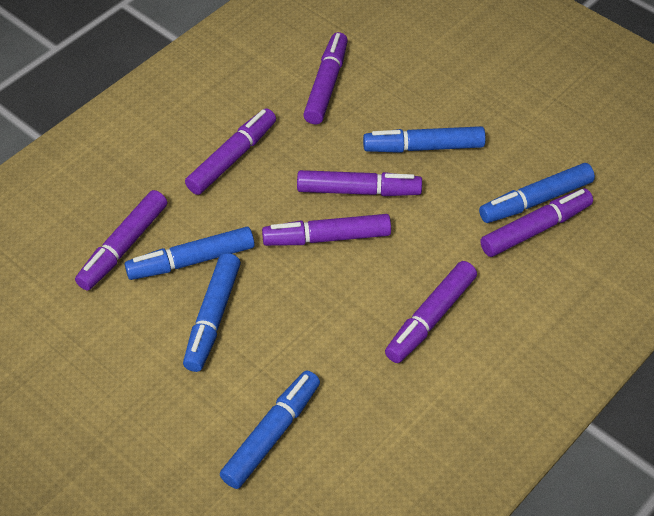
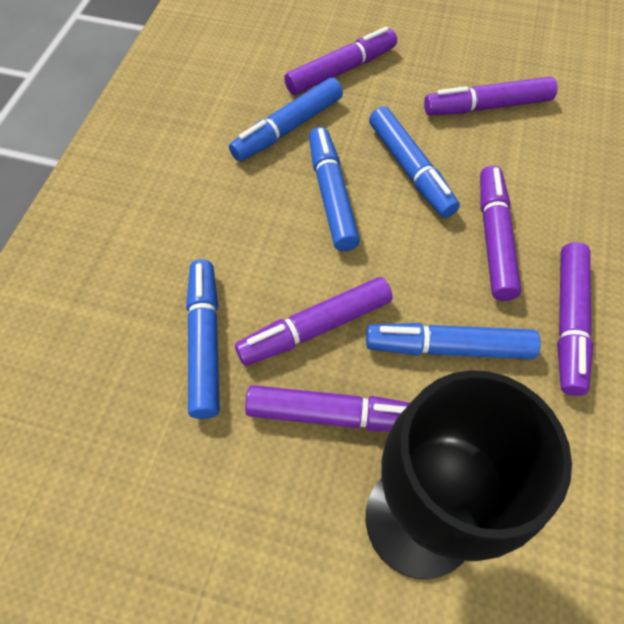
black goblet: none = 0 -> [366,370,572,580] = 1
purple marker: [75,190,167,290] [185,108,276,195] [262,214,391,246] [297,170,422,196] [303,32,348,124] [385,261,477,363] [480,188,593,257] = 7 -> [235,277,393,366] [245,385,410,432] [284,27,397,95] [424,77,558,115] [480,165,521,301] [557,242,593,396] = 6

